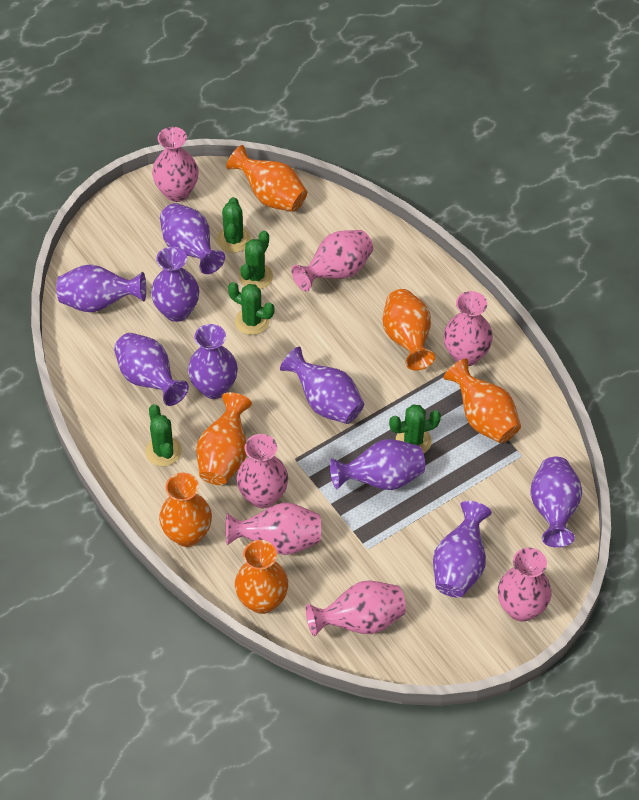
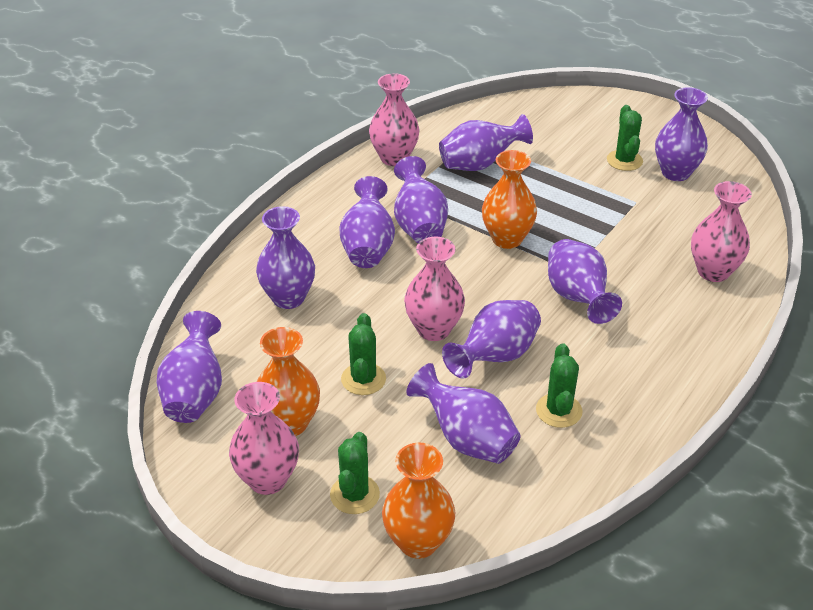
green cactus: [145,404,182,466] [217,197,251,253] [228,282,274,335] [239,231,273,289] [389,405,441,454] = 5 -> [330,432,380,514] [341,313,386,395] [536,343,582,428] [607,105,643,171] = 4
orange vase: [159,473,212,547] [196,392,252,485] [227,145,307,212] [235,540,288,614] [383,289,435,371] [444,359,521,443] = 6 -> [257,327,320,436] [382,443,455,559] [482,150,537,249] = 3
pink vase: [152,127,199,202] [226,502,321,555] [236,434,288,508] [291,230,373,292] [306,580,406,637] [444,291,493,366] [498,548,552,622] = 7 -> [229,382,299,495] [369,73,420,166] [404,237,465,341] [691,181,752,282] = 4

